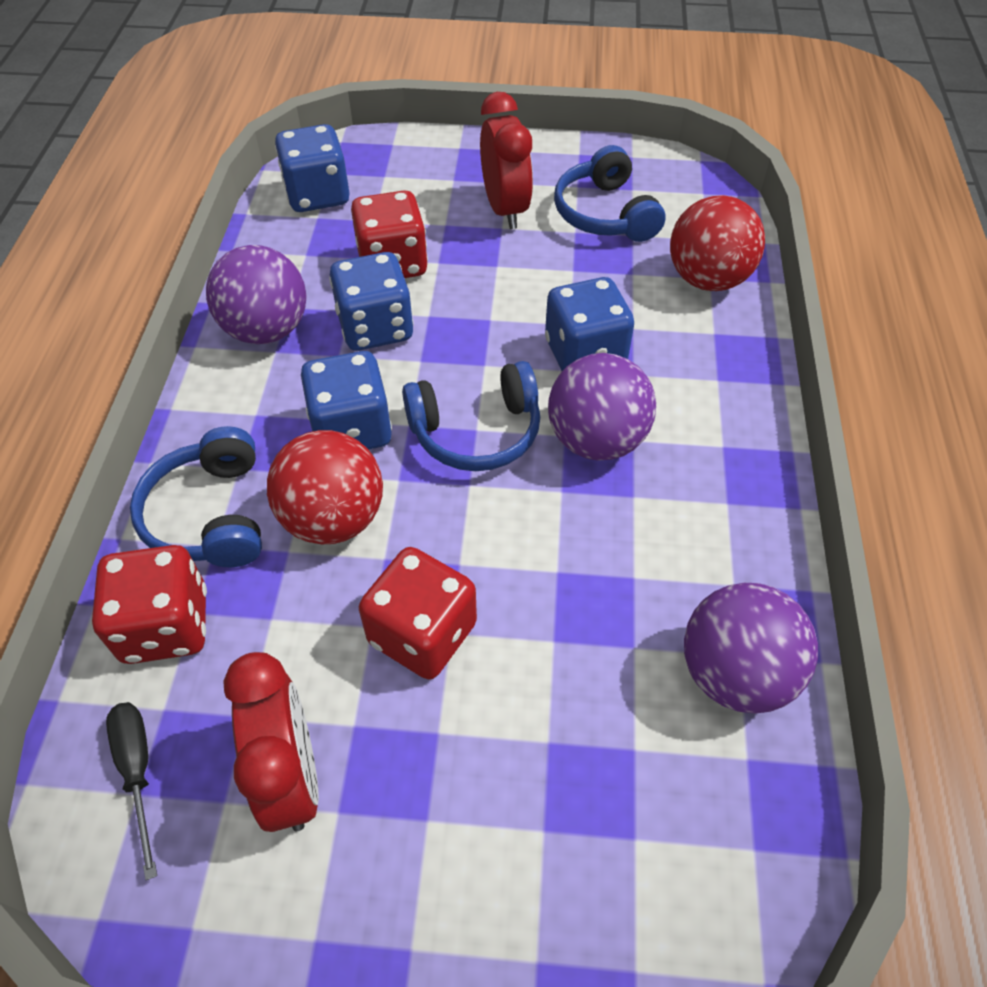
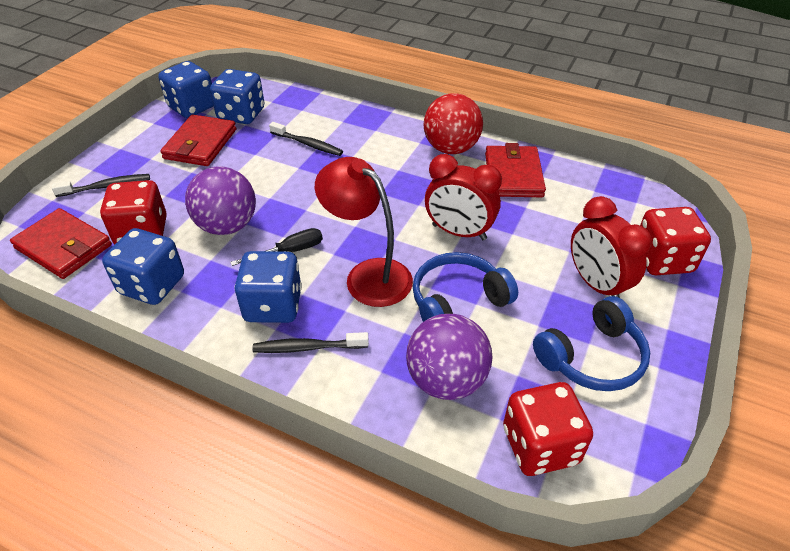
black toothbrush: none = 0 -> [52,174,150,197] [252,332,369,353] [269,122,343,156] = 3
blue headphones: [130,426,262,567] [402,361,540,471] [554,145,666,242] = 3 -> [413,252,518,322] [533,296,650,391] = 2
purple ball: [206,245,306,344] [548,353,656,461] [684,583,818,714] = 3 -> [185,167,256,235] [406,314,493,400] = 2
red ball: [267,430,383,544] [670,195,765,291] = 2 -> [424,93,483,154] = 1
red lamp: none = 0 -> [315,157,413,307] = 1
red wallet: none = 0 -> [10,208,112,279] [160,115,236,166] [485,143,546,197] = 3

